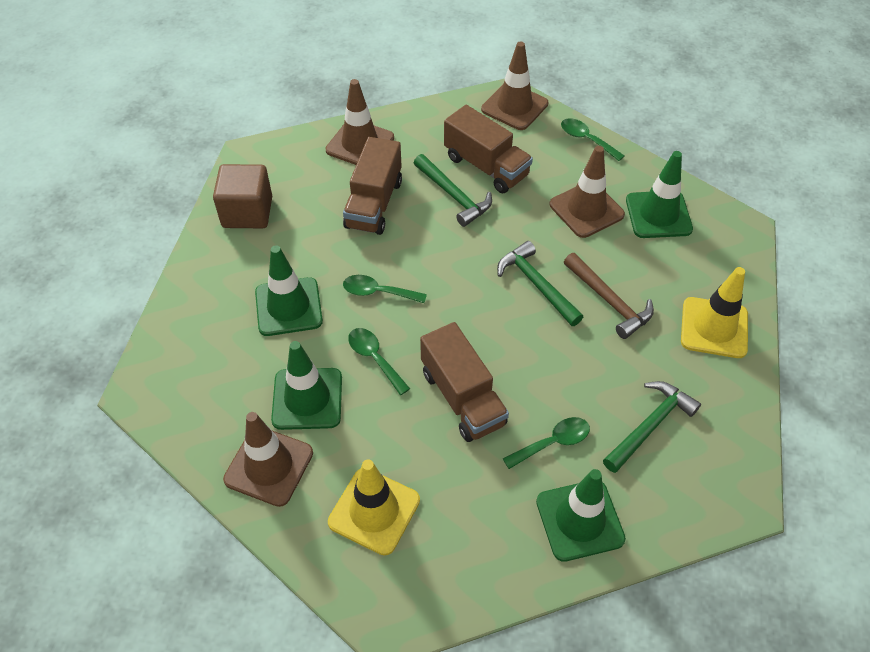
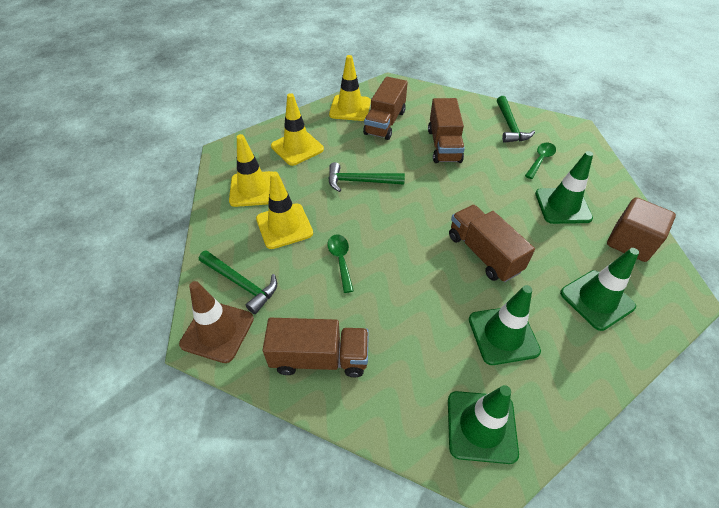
brown hammer: [564,253,654,339] = 1 -> none = 0
brown traffic cone: [223,412,313,507] [326,79,394,165] [481,41,548,130] [550,146,625,238] = 4 -> [179,281,254,363] = 1
brown truck: [343,137,402,235] [420,322,509,442] [444,105,533,193] = 3 -> [263,318,369,377] [363,77,408,140] [428,98,465,163] [449,205,535,282] = 4
green spoon: [343,275,427,303] [348,328,410,395] [502,417,590,469] [561,118,624,161] = 4 -> [327,235,354,293] [525,143,556,179] = 2
yellow traffic cone: [328,460,420,555] [681,267,748,358] = 2 -> [229,134,272,207] [256,172,313,249] [271,93,324,166] [329,55,371,121] = 4

